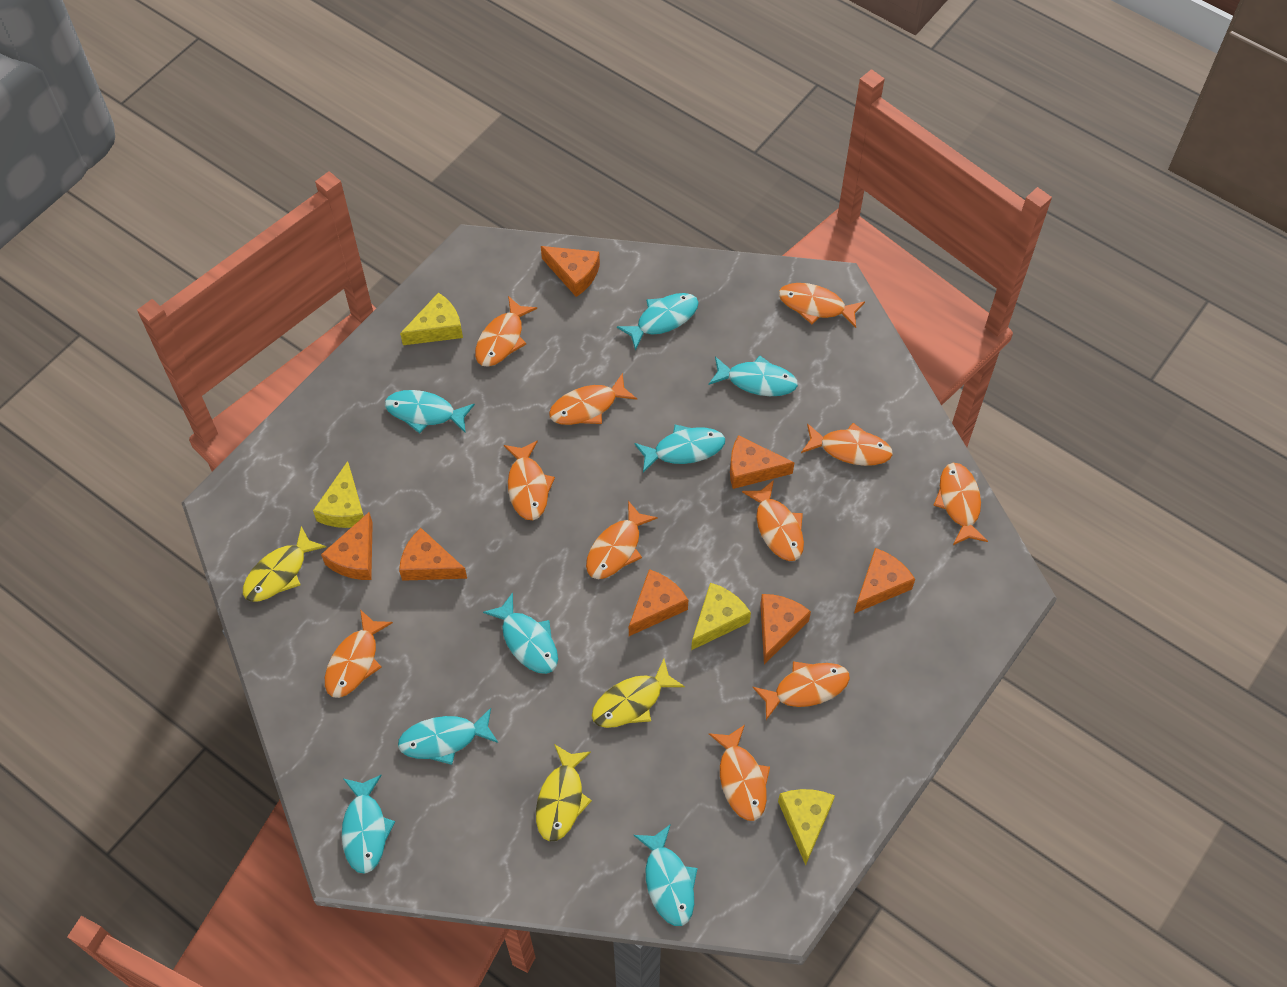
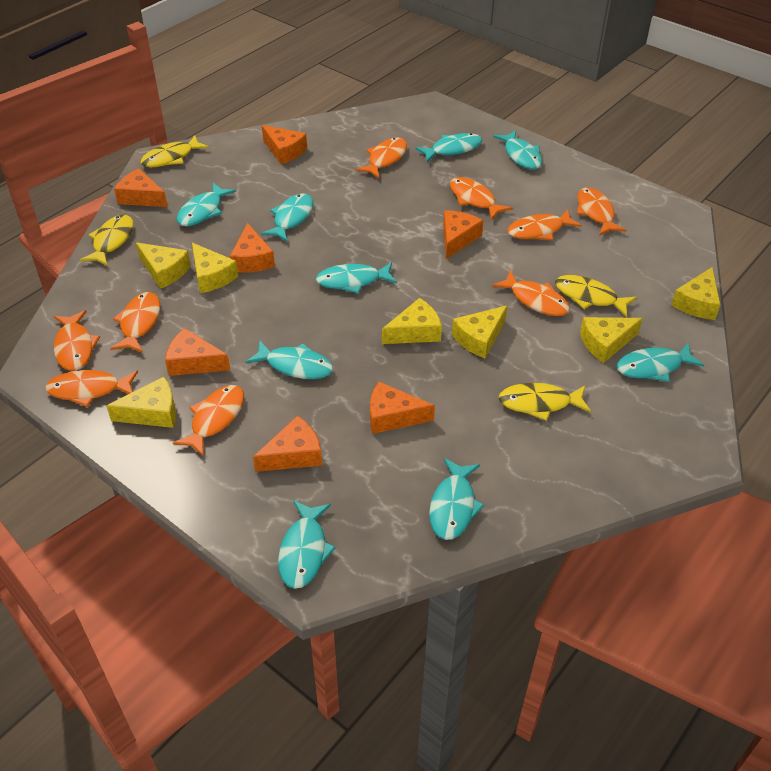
orange fish: [325,610,393,698] [475,296,537,367] [504,440,555,520] [549,373,637,425] [586,501,658,579] [709,725,770,821] [742,480,804,561] [752,661,850,720] [779,283,865,328] [801,423,893,466] [933,463,988,545] = 11 -> [45,370,138,407] [54,310,100,371] [110,292,160,353] [173,385,244,457] [356,138,407,178] [450,177,512,220] [492,270,570,316] [507,209,582,240] [577,187,627,236] = 9
turquoise fish: [342,775,395,874] [385,390,475,434] [398,708,498,765] [483,592,558,674] [617,293,698,350] [634,425,725,473] [634,824,698,926] [709,355,798,396] = 8 -> [177,183,236,226] [245,340,333,379] [261,194,313,242] [278,500,336,589] [316,262,397,294] [415,133,482,162] [429,458,484,540] [493,130,542,169] [616,343,704,382] = 9
yellow cheese: [313,461,364,528] [400,292,463,345] [691,583,751,650] [778,789,835,865] = 4 -> [106,377,176,428] [136,242,191,289] [192,243,238,293] [382,298,442,344] [452,306,507,358] [580,317,643,363] [671,267,721,320] = 7
yellow fish: [243,526,326,602] [536,744,592,842] [592,659,685,728] = 3 -> [80,215,134,266] [140,136,209,167] [498,383,591,421] [555,275,637,317] = 4

